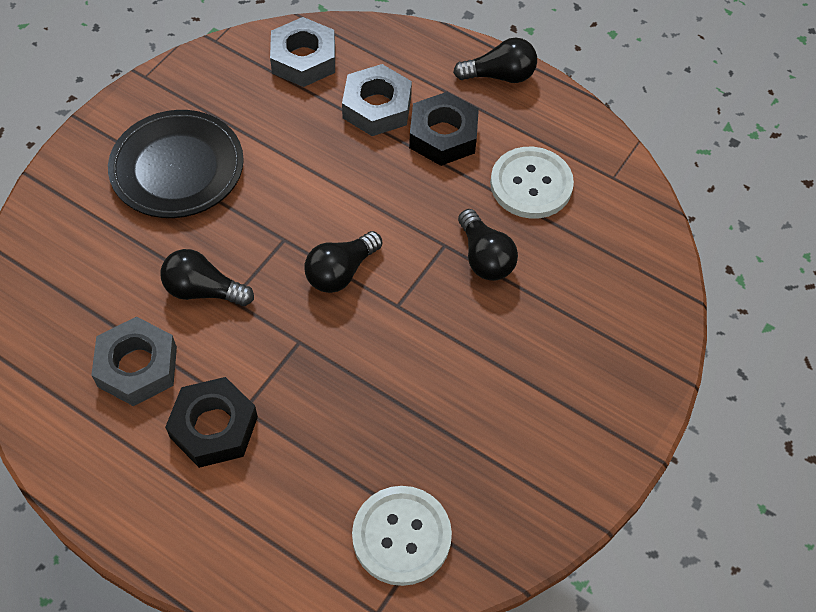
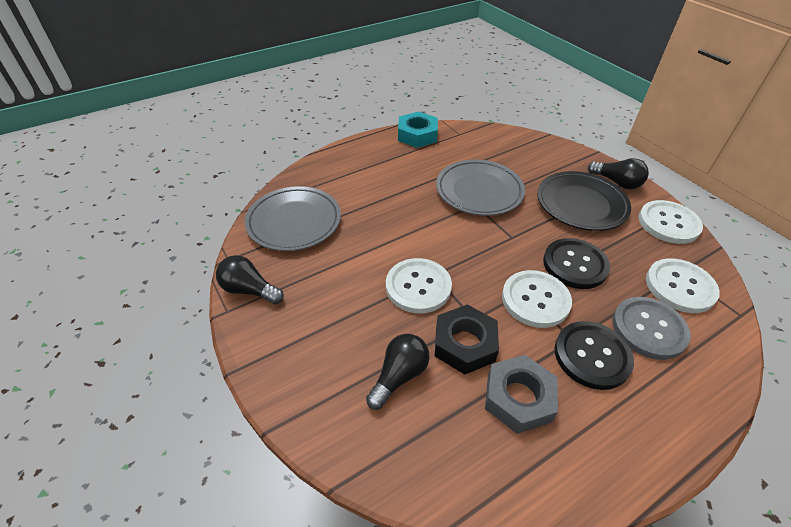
black button: none = 0 -> [543,238,610,289] [555,321,634,390] = 2
black light bulb: [160,249,254,306] [304,231,382,293] [453,38,537,83] [458,209,518,281] = 4 -> [216,255,284,304] [366,334,429,410] [588,158,649,189] = 3
black nut: [165,377,258,468] [409,92,479,166] = 2 -> [435,304,499,375] = 1
grey button: none = 0 -> [612,297,691,360] = 1
grey nut: [91,317,177,406] [270,17,335,87] [342,64,412,136] = 3 -> [485,355,558,434] = 1
grey plate: none = 0 -> [245,186,341,251] [436,160,525,216] = 2
turquoise nut: none = 0 -> [398,111,438,148] = 1
white button: [352,486,452,586] [490,147,574,219] = 2 -> [386,258,452,313] [502,270,572,328] [639,200,703,244] [646,258,720,313] = 4

